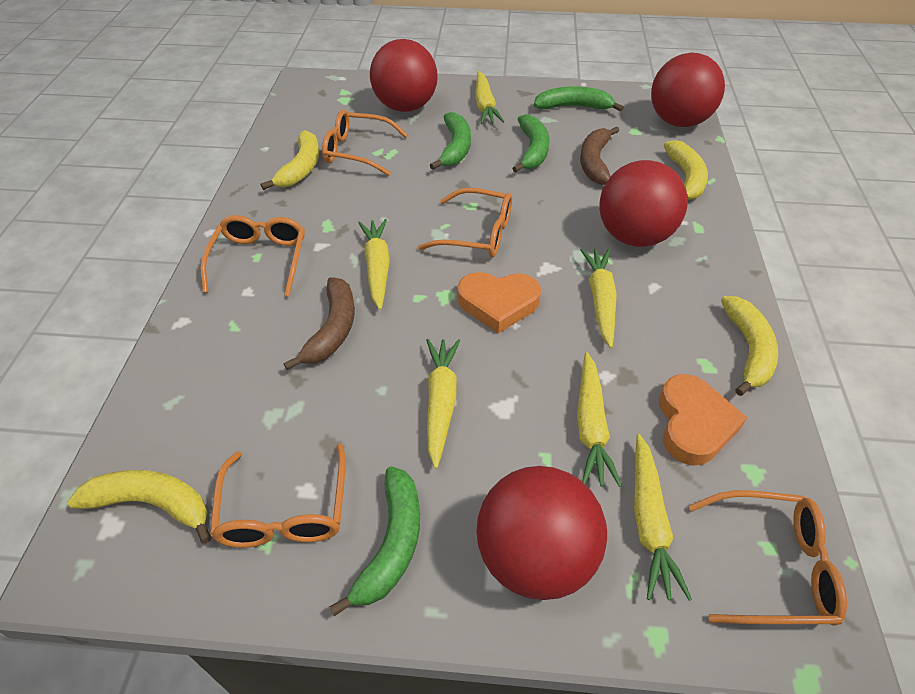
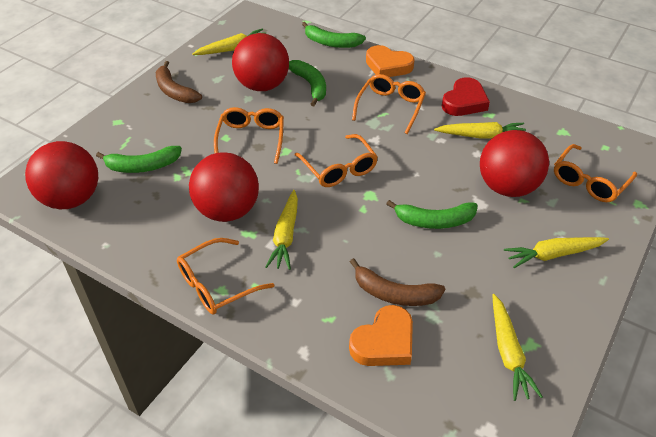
red heart: none = 0 -> [442,77,490,116] = 1
yellow banana: [67,470,212,544] [261,130,319,190] [664,140,708,200] [721,296,778,396] = 4 -> none = 0
yellow carrot: [358,219,390,310] [426,339,460,469] [475,71,505,124] [577,352,622,487] [580,249,617,348] [634,434,692,601] = 6 -> [192,29,266,55] [265,190,298,270] [434,122,526,139] [492,294,543,401] [504,237,609,268] = 5

